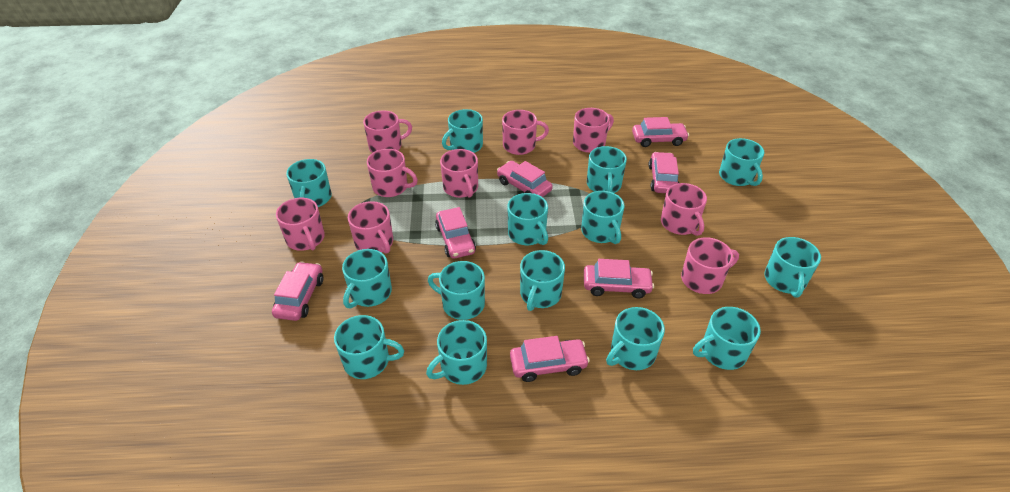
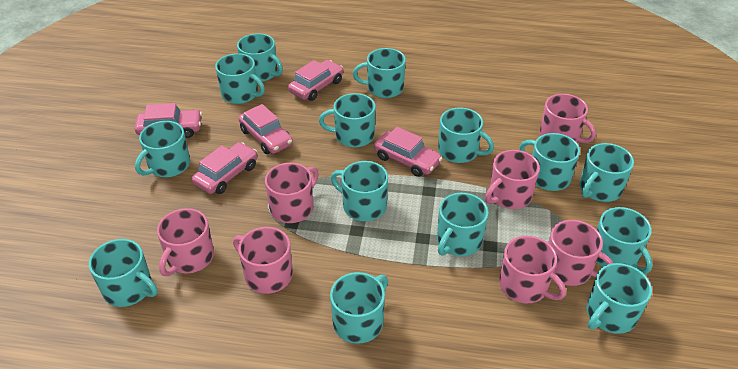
pink car: [272,262,323,321] [435,207,476,259] [497,161,553,197] [510,336,590,382] [584,259,654,298] [632,117,689,147] [648,152,679,193] = 7 -> [135,103,202,138] [192,142,258,194] [238,104,293,154] [288,60,343,101] [374,127,442,177] = 5
pink mug: [276,198,325,251] [348,201,393,254] [363,110,412,153] [367,149,418,197] [440,149,478,198] [502,110,549,155] [573,108,614,153] [661,183,707,236] [681,237,739,294] = 9 -> [157,208,214,276] [233,227,293,294] [265,163,319,223] [485,150,540,209] [499,236,566,303] [540,94,596,143] [548,220,613,286] = 7

